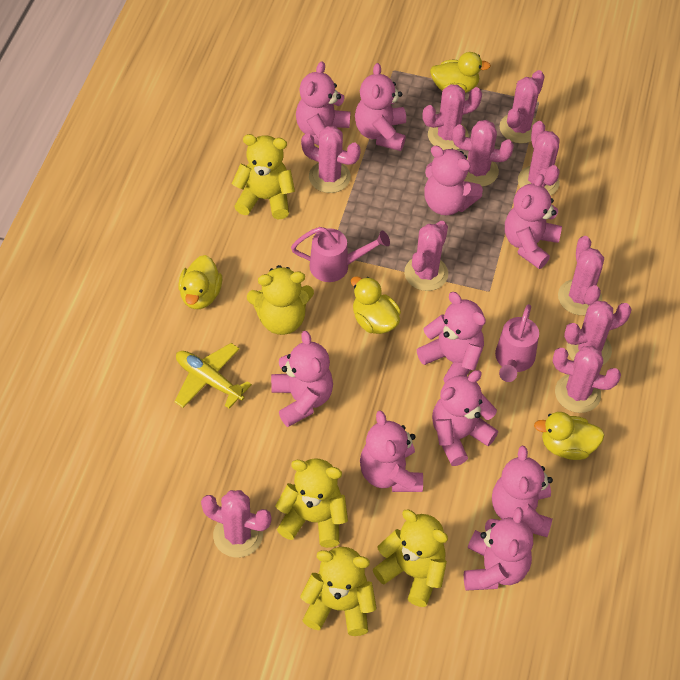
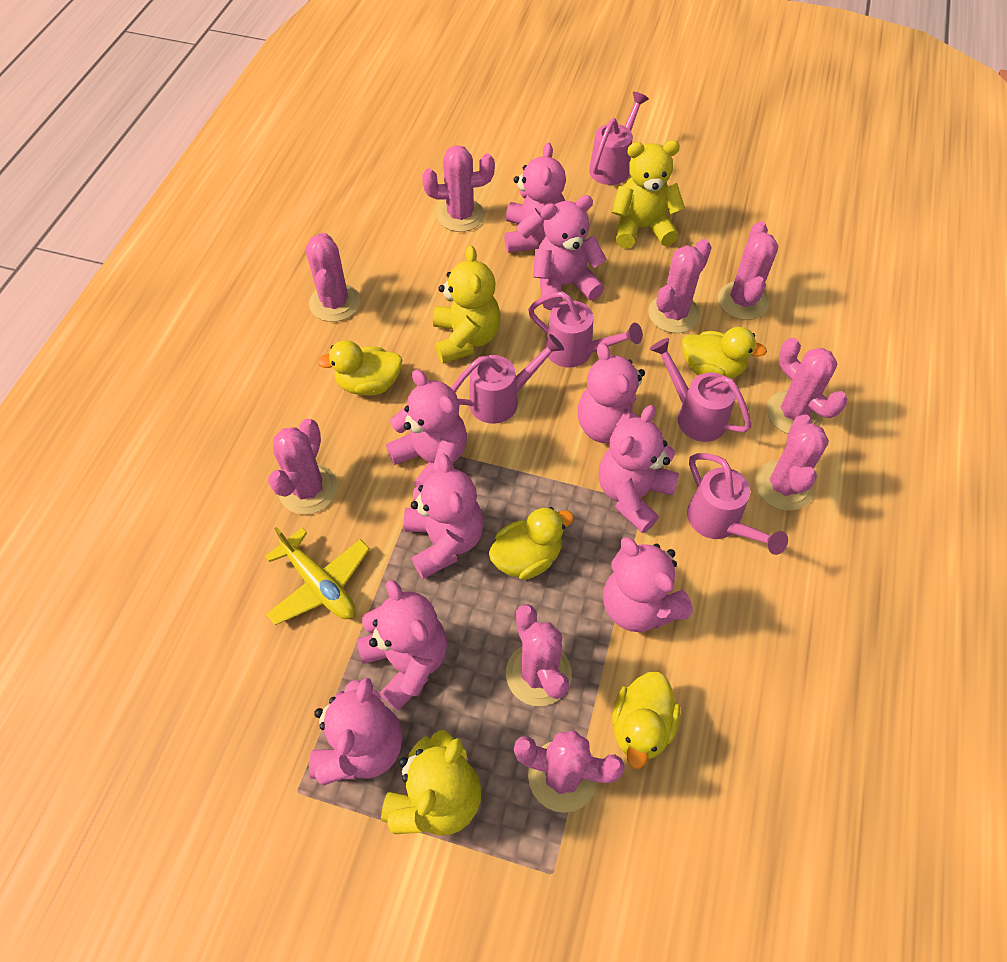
pink cactus: [201,490,271,557] [301,126,361,193] [404,221,448,291] [423,84,482,150] [452,120,514,187] [500,70,545,144] [518,121,560,196] [553,346,621,413] [558,236,604,315] [564,301,632,365] = 10 -> [268,419,337,515] [306,233,360,322] [422,145,495,232] [506,604,572,706] [514,730,625,813] [648,239,712,333] [718,221,778,320] [755,414,829,511] [766,338,847,434] = 9
pink teddy bear: [271,331,333,427] [296,61,350,146] [355,63,406,151] [360,411,423,492] [417,292,486,383] [424,146,483,215] [432,370,498,466] [464,507,533,591] [492,446,553,537] [505,174,562,269] = 10 -> [309,678,402,786] [357,580,447,711] [386,369,467,487] [404,454,484,579] [504,142,566,253] [533,195,607,310] [578,343,652,443] [598,405,679,533] [603,537,693,632] = 9
pink watering can: [291,227,390,282] [495,304,539,382] = 2 -> [451,334,564,424] [528,291,643,368] [589,92,649,185] [650,338,751,442] [687,453,788,555] = 5
yellow teddy bear: [232,134,295,219] [247,265,314,335] [275,458,348,548] [300,547,377,636] [373,510,448,607] = 5 -> [381,730,481,835] [433,245,500,363] [611,140,685,248] = 3

